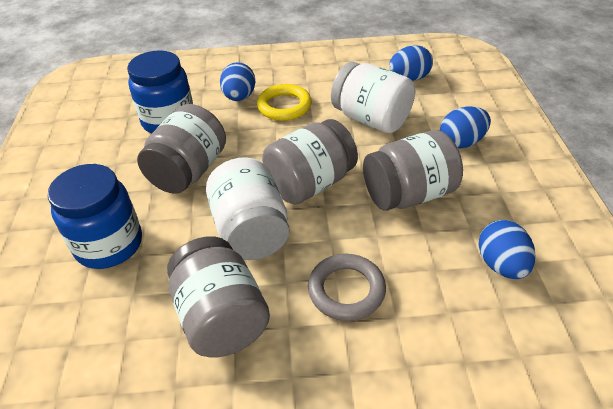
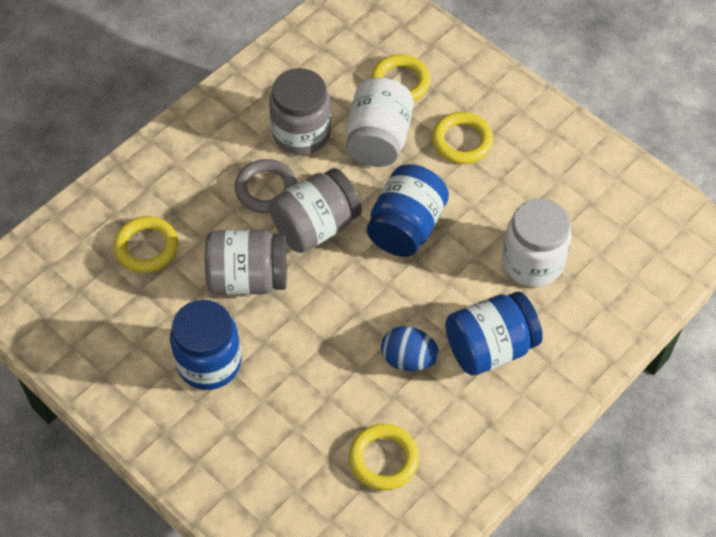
blue egg: [220,62,255,101] [389,45,433,81] [440,106,491,149] [479,220,536,279] = 4 -> [381,326,439,371] = 1
blue jar: [48,164,142,269] [127,50,193,133] = 2 -> [170,300,241,390] [367,164,449,257] [445,292,543,375] = 3
grey jar: [137,104,226,194] [167,236,270,358] [262,119,358,204] [363,130,463,210] = 4 -> [205,230,287,295] [269,68,331,155] [269,168,362,253] = 3
yellow ring: [257,84,312,121] = 1 -> [114,216,178,273] [349,424,419,491] [371,55,430,102] [432,112,493,164] = 4

